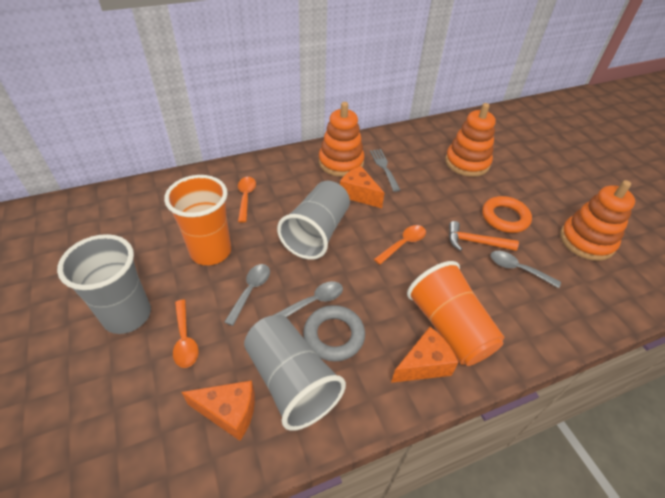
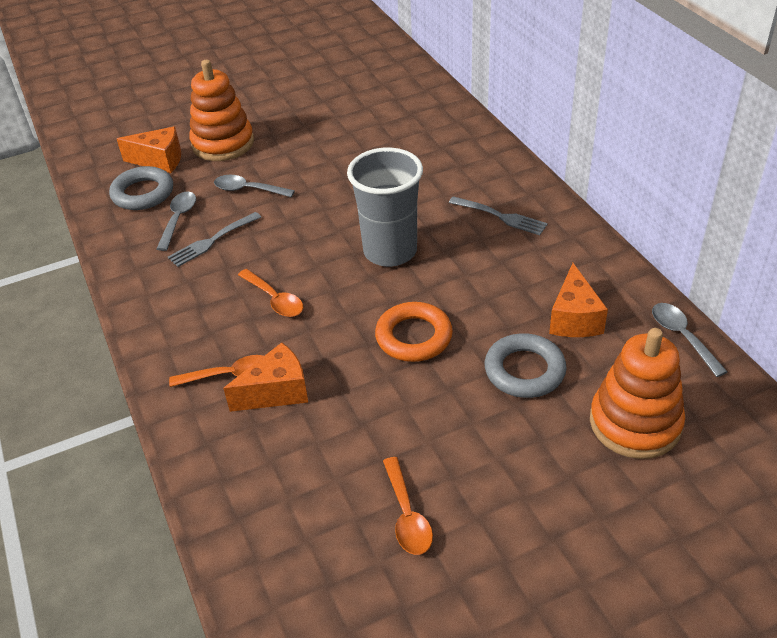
grey cup: [57,234,151,334] [244,315,346,431] [277,181,350,260] = 3 -> [347,148,423,267] = 1
grey fork: [370,149,400,192] = 1 -> [168,212,261,267] [449,196,548,235] = 2
grey ring: [303,305,365,362] = 1 -> [109,166,173,210] [485,333,566,398] = 2
orange cup: [164,175,231,265] [407,261,504,366] = 2 -> none = 0
orange hammer: [449,221,519,251] = 1 -> none = 0
orange stacking toy: [319,102,364,177] [445,103,496,177] [560,180,635,261] = 3 -> [189,60,254,161] [590,328,685,459] = 2

